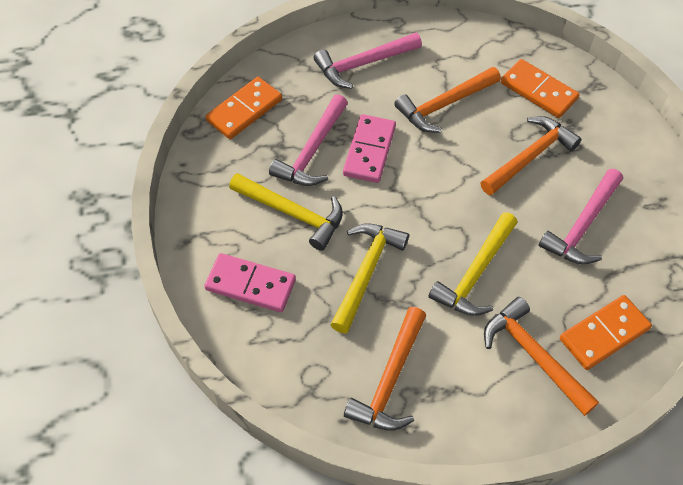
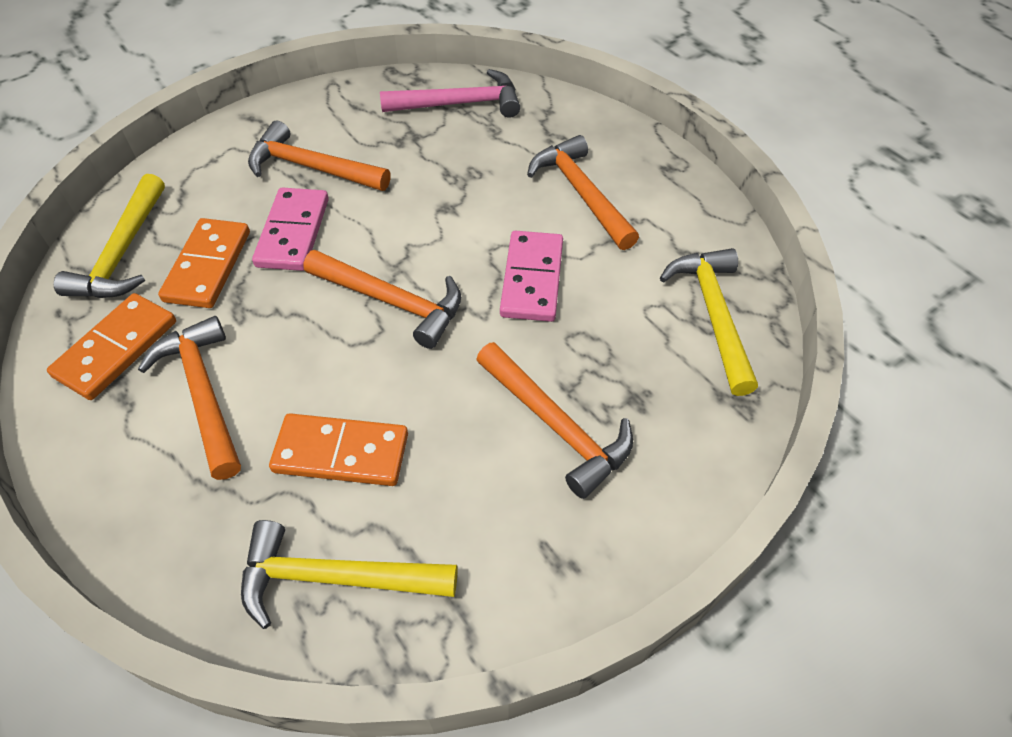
orange hammer: [344,307,426,431] [394,67,501,133] [481,116,582,195] [484,297,599,416] = 4 -> [138,316,241,480] [248,120,391,191] [304,250,461,349] [476,342,633,499] [527,135,639,250] = 5
pink hammer: [269,94,348,186] [314,33,422,89] [539,169,623,264] = 3 -> [380,69,520,118] = 1

